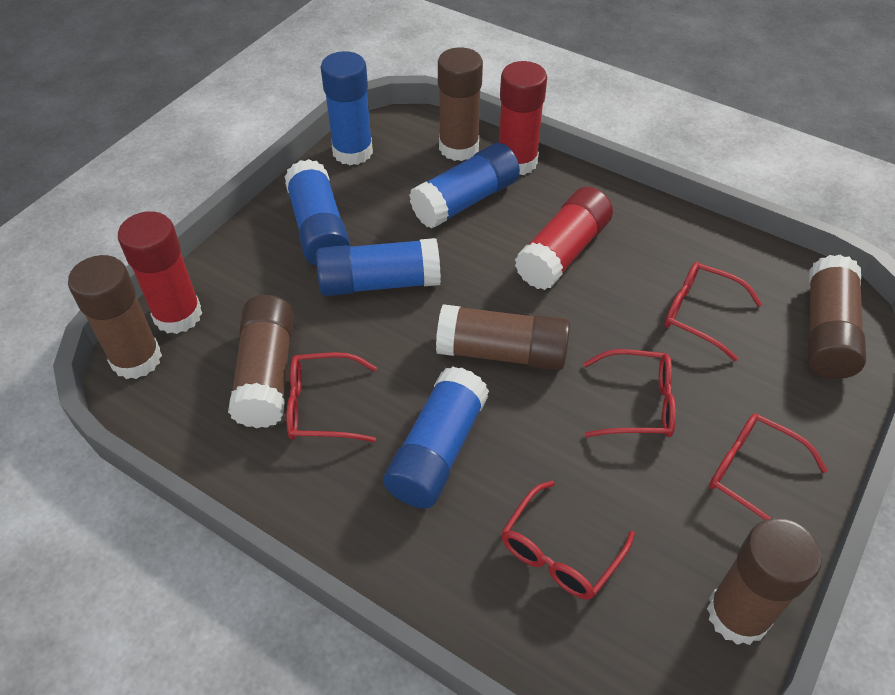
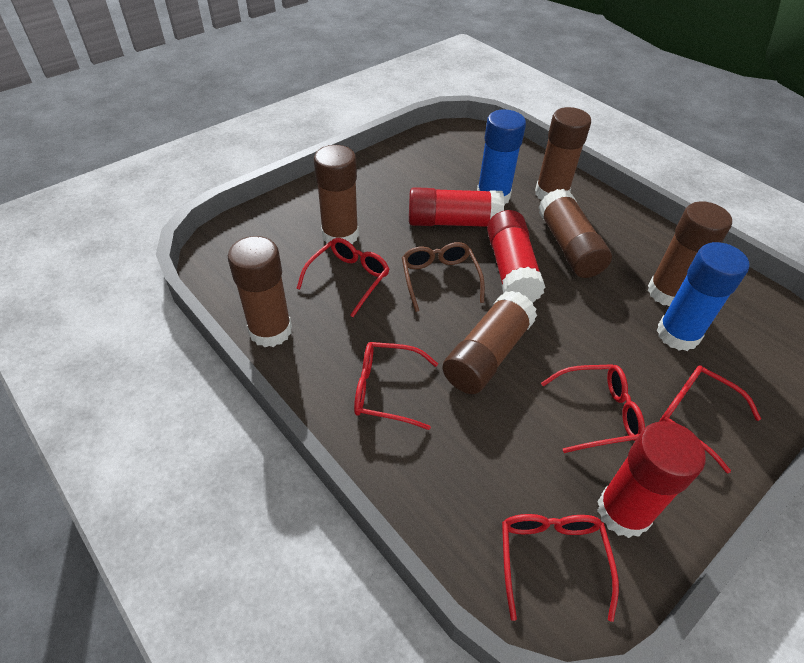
blue glue stick: [285,159,350,266] [316,238,441,296] [321,51,373,165] [383,367,489,509] [409,143,520,229] = 5 -> [477,109,526,206] [656,242,749,351] = 2
brown glasses: none = 0 -> [402,242,485,312] = 1

